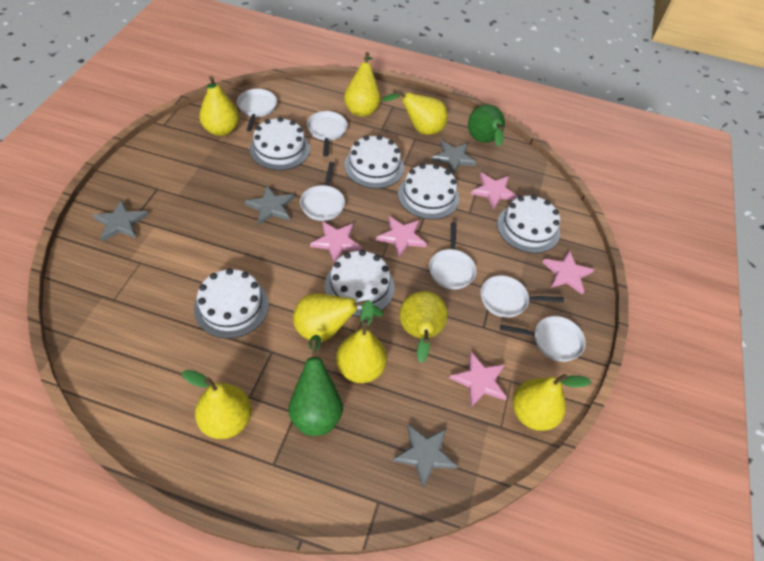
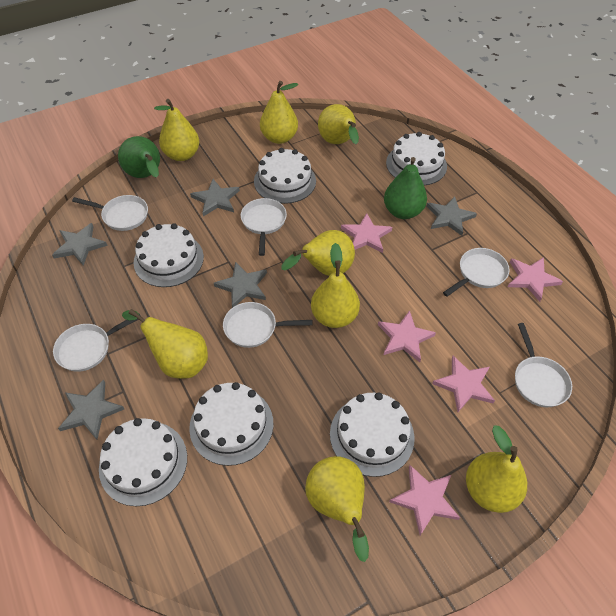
grey star: [93,199,148,241] [245,186,294,225] [393,424,458,488] [431,141,477,174] = 4 -> [52,223,108,266] [58,380,124,440] [190,179,240,216] [214,262,267,308] [426,196,477,236] = 5

